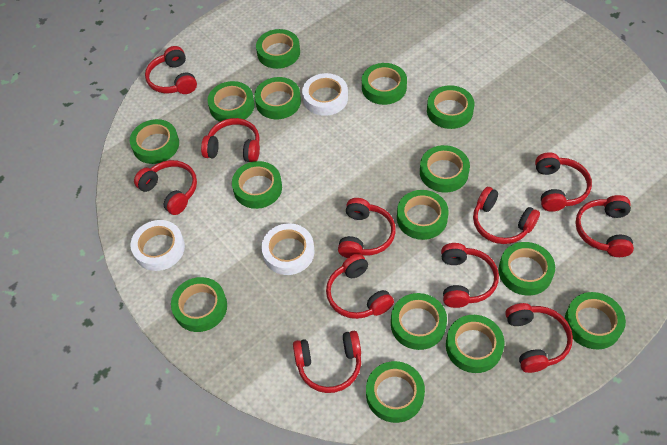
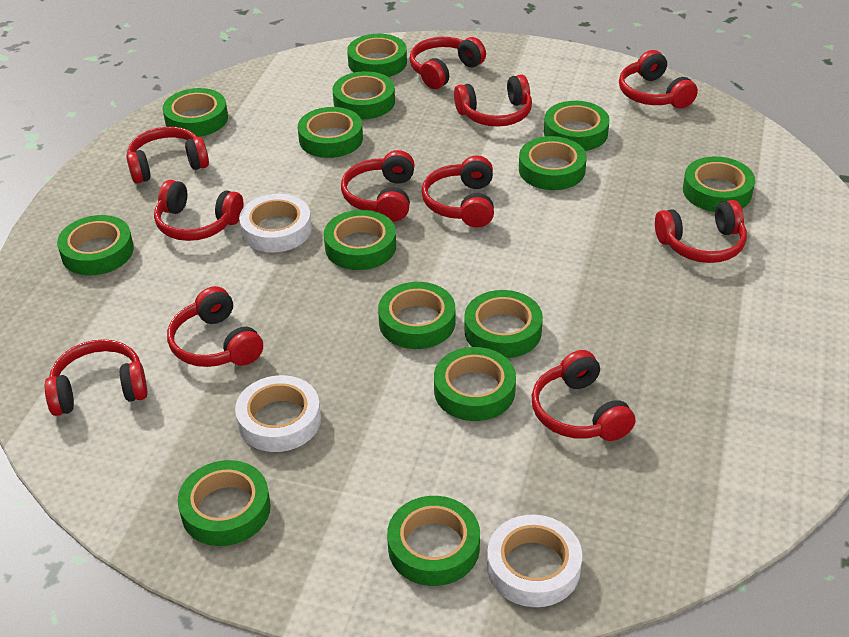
green tape: [130,119,179,164] [171,277,227,332] [208,81,255,122] [232,161,282,209] [254,77,301,119] [256,29,300,69] [362,63,407,105] [366,361,425,423] [391,293,447,350] [397,190,449,240] [420,145,470,192] [427,85,474,129] [446,315,505,373] [498,242,555,296] [565,292,626,349] = 15 -> [57,215,134,275] [163,88,228,137] [178,460,271,546] [298,107,363,158] [324,210,396,270] [332,71,395,119] [347,34,407,77] [378,282,455,349] [387,496,480,586] [434,347,516,421] [464,290,543,358] [519,136,587,190] [544,101,610,151] [683,156,755,212] = 14

